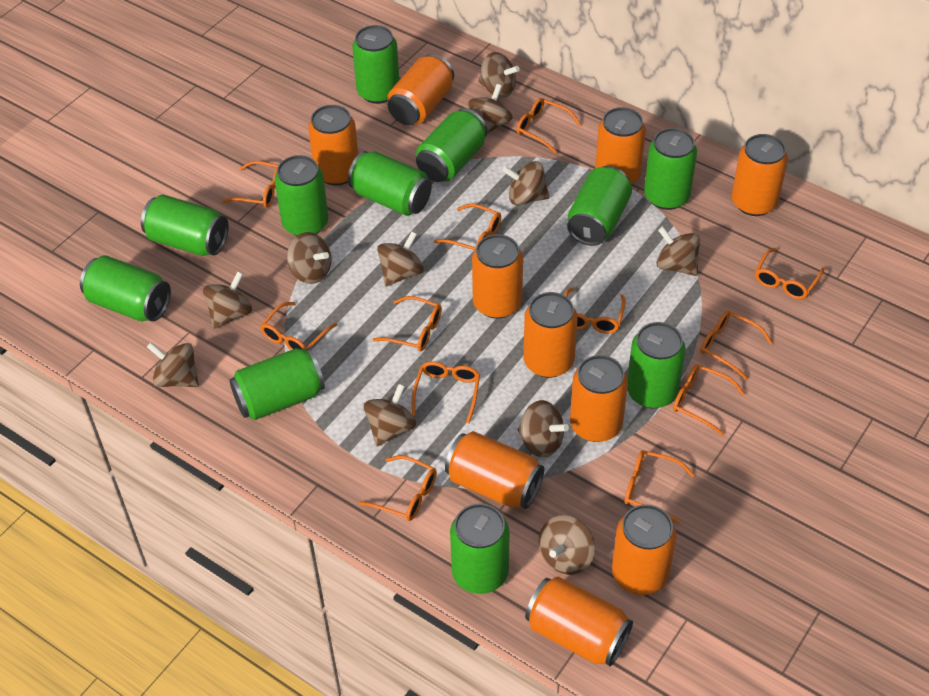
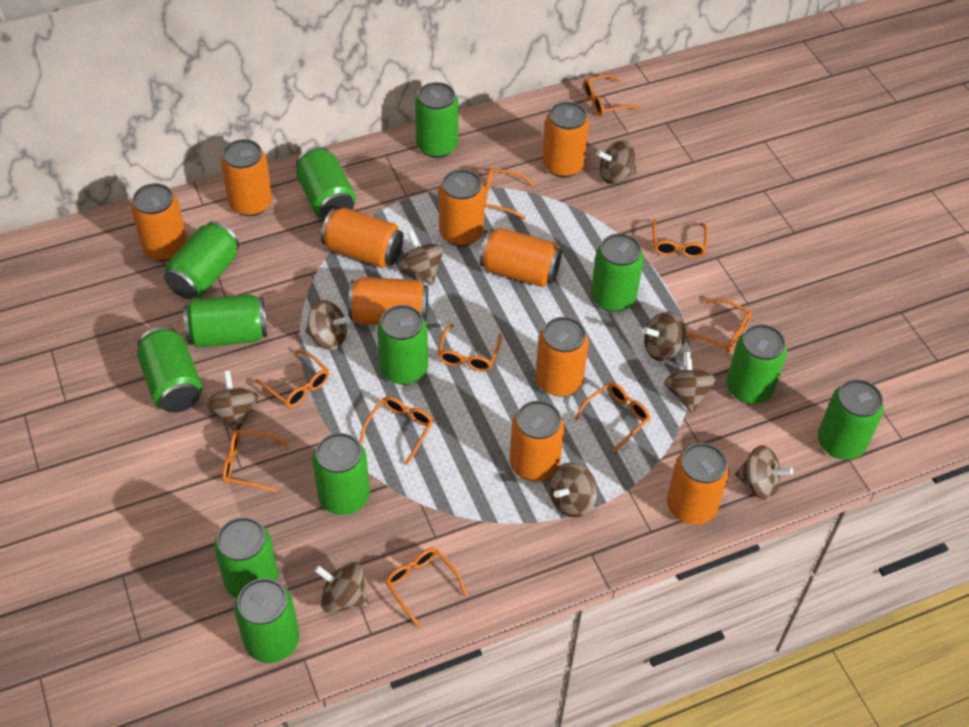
brown spinning top: [147,342,199,387] [203,271,252,329] [287,232,331,284] [363,384,416,446] [377,232,424,286] [468,84,513,134] [478,52,520,98] [502,161,550,205] [518,400,569,458] [539,515,595,575] [656,226,700,276] = 11 -> [205,371,258,431] [306,300,351,350] [314,562,369,613] [398,231,444,285] [549,462,598,518] [596,140,637,184] [643,311,685,361] [664,352,716,413] [735,445,793,500] = 9
green can: [80,255,171,321] [141,194,229,256] [229,348,325,420] [275,155,328,236] [348,151,432,216] [352,25,399,104] [416,108,487,182] [450,504,510,594] [567,166,632,246] [627,322,686,408] [644,128,697,210] = 11 -> [137,327,202,413] [164,221,239,299] [183,294,267,348] [214,517,278,598] [234,578,300,663] [296,147,356,220] [312,433,370,515] [377,305,428,385] [415,82,459,158] [591,233,644,312] [726,324,787,404] [818,379,884,460] = 12
orange glasses: [222,161,278,208] [260,302,337,350] [359,455,437,521] [373,296,442,352] [412,361,480,424] [434,204,501,250] [517,98,581,154] [564,288,626,334] [624,450,695,523] [673,365,745,436] [700,311,773,379] [755,248,824,299] = 12 -> [222,430,289,492] [256,350,329,408] [359,396,433,465] [385,548,467,628] [438,324,502,372] [484,168,534,219] [574,382,651,453] [583,74,640,116] [652,219,708,258] [685,298,752,353] = 10

